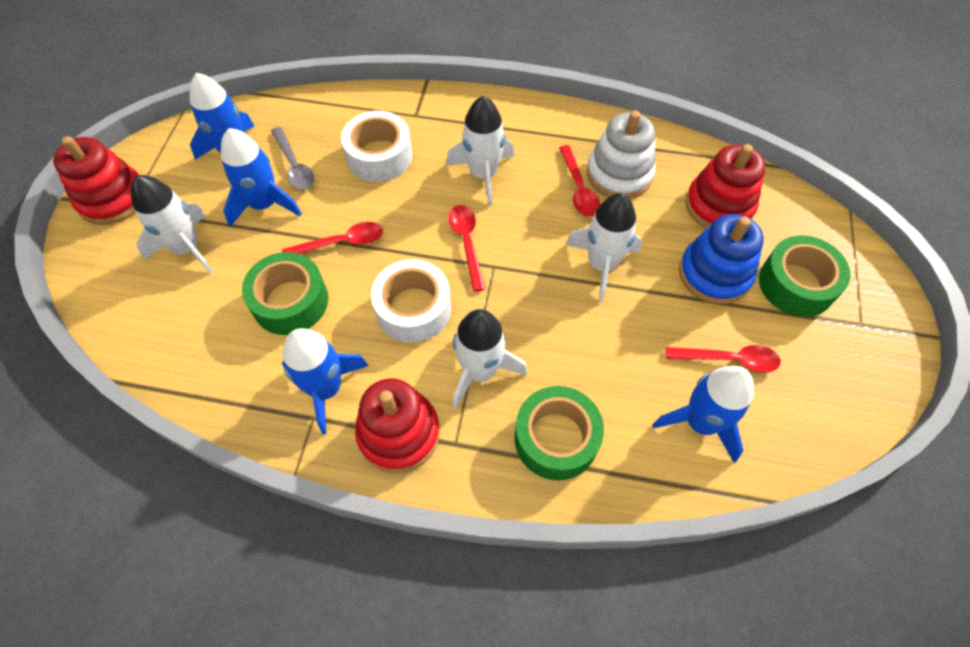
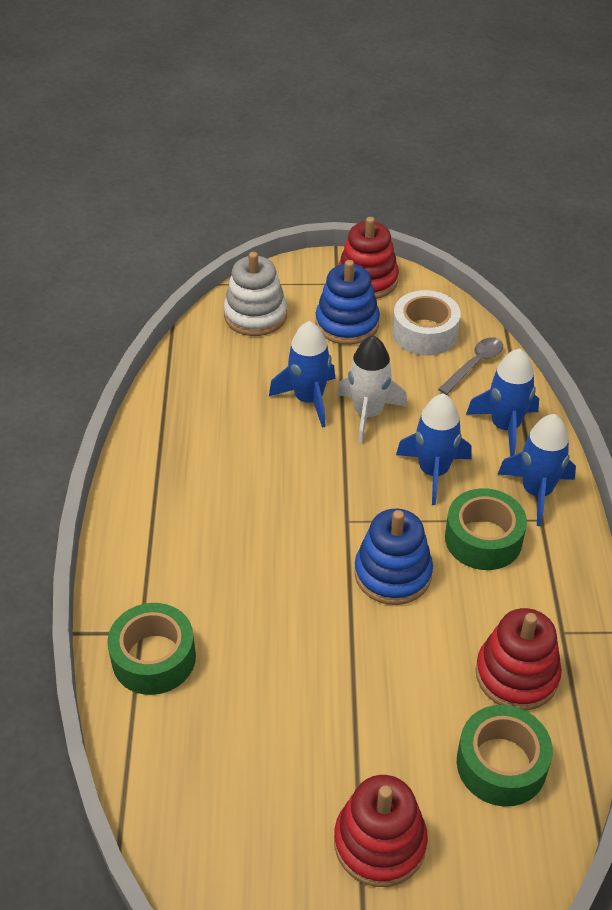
blue stacking toy: [679,214,764,304] = 1 -> [316,260,380,345] [354,509,433,605] = 2
red spoon: [282,222,383,254] [448,205,485,292] [559,145,601,217] [666,345,781,373] = 4 -> none = 0
white rocket: [131,175,214,273] [446,96,514,206] [453,309,527,409] [565,193,642,302] = 4 -> [337,335,408,444] = 1
white tape: [341,111,413,182] [371,259,451,343] = 2 -> [392,290,461,356] = 1

